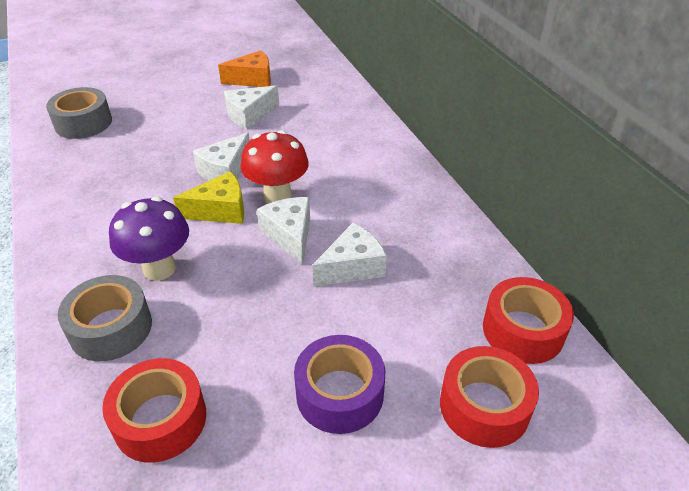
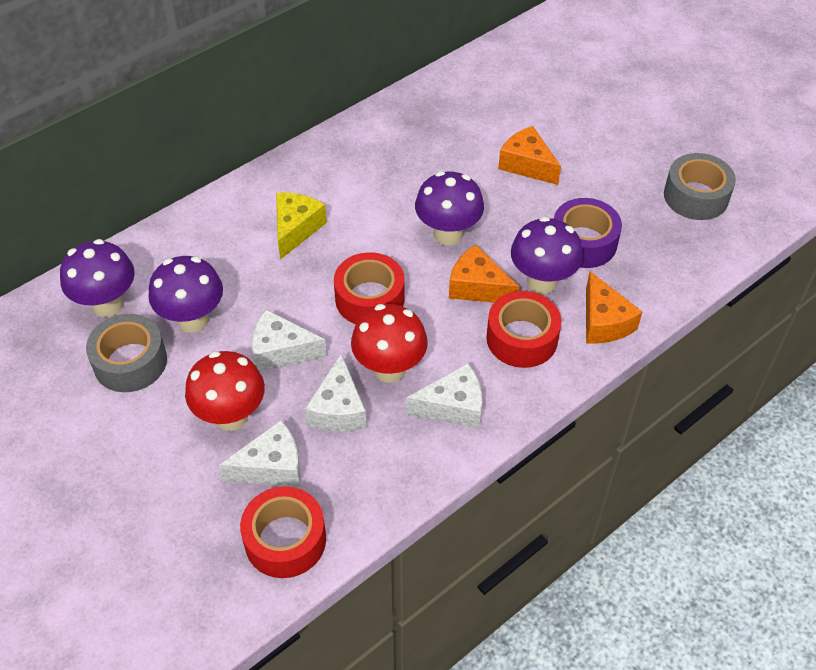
orange cheese: [218,50,271,87] = 1 -> [449,245,519,303] [498,126,561,185] [586,271,642,344] = 3
purple mushroom: [109,197,189,281] = 1 -> [60,239,135,317] [148,256,223,333] [415,171,484,246] [511,217,583,294] = 4
red mushroom: [240,130,309,204] = 1 -> [185,351,265,431] [351,304,428,383] = 2

